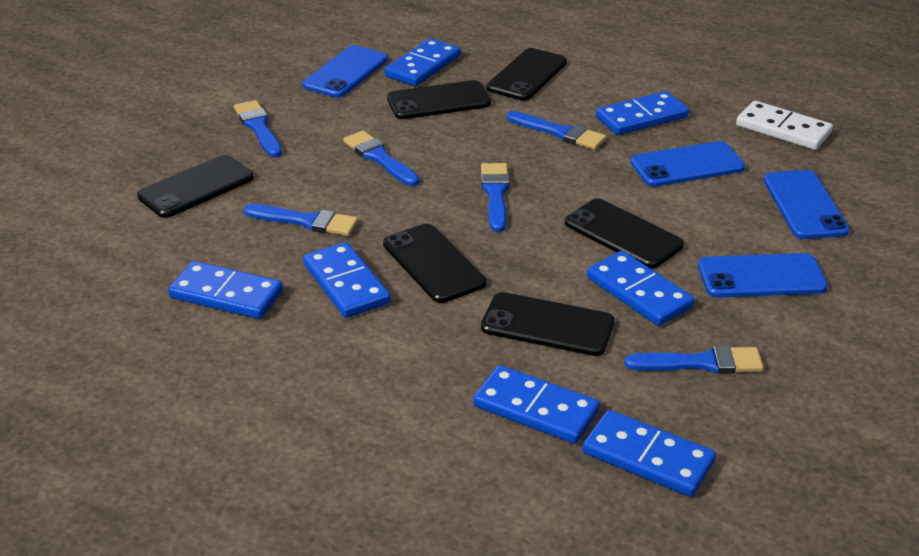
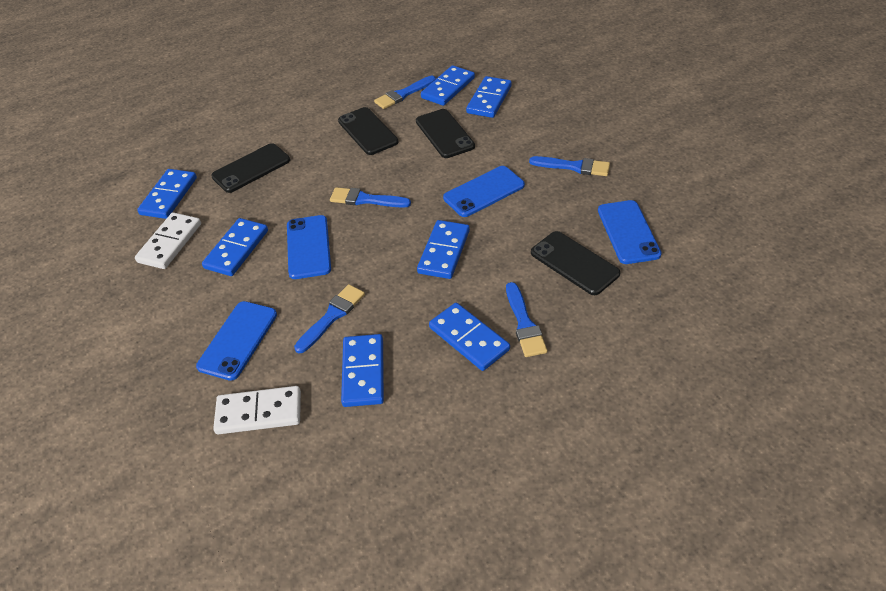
black phone: [137,155,254,218] [383,224,486,303] [387,80,491,119] [481,292,615,356] [487,48,567,101] [565,198,684,269] = 6 -> [211,143,290,193] [338,107,398,155] [416,109,475,158] [531,231,620,295] = 4
blue brush: [234,100,282,157] [243,204,358,236] [343,131,419,186] [481,163,510,232] [507,111,606,150] [624,345,763,374] = 6 -> [294,284,365,353] [330,187,411,208] [374,76,436,109] [506,282,547,357] [529,156,610,176] = 5
white domino: [736,101,833,150] = 1 -> [135,212,201,269] [213,386,301,434] = 2

